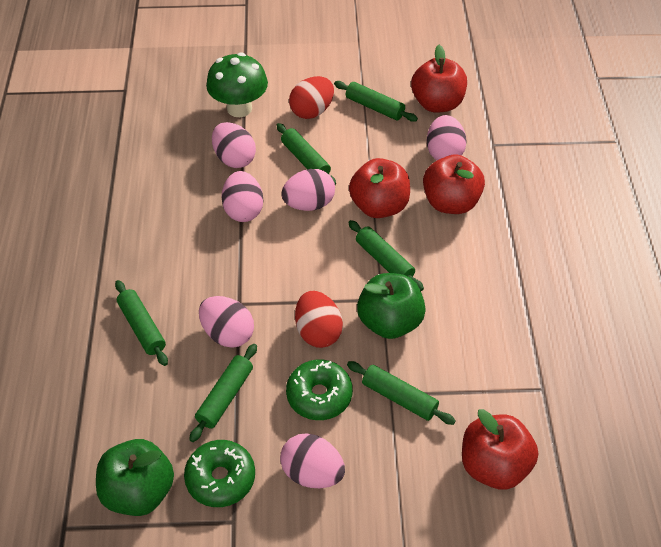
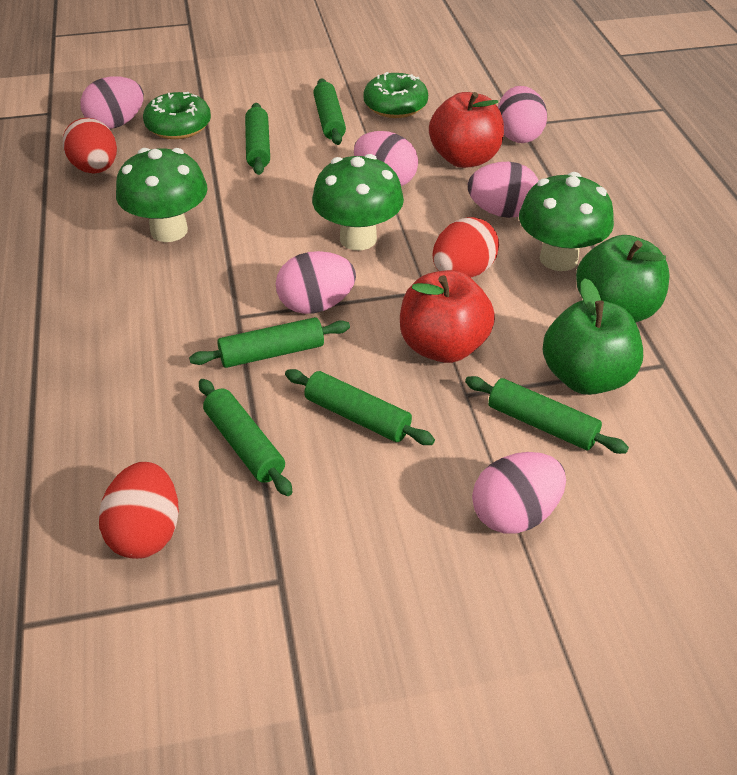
green mushroom: [206,53,268,117] = 1 -> [116,148,208,242] [312,154,404,250] [519,172,614,271] = 3
red apple: [349,158,410,218] [411,45,467,113] [423,154,485,214] [462,409,538,490] = 4 -> [400,270,495,363] [429,92,504,168] = 2
red egg: [289,76,334,119] [295,291,343,348] = 2 -> [63,118,117,173] [99,462,179,559] [432,217,499,278] = 3

